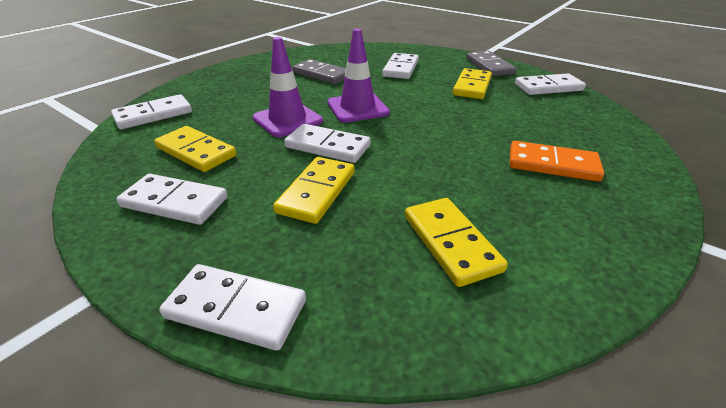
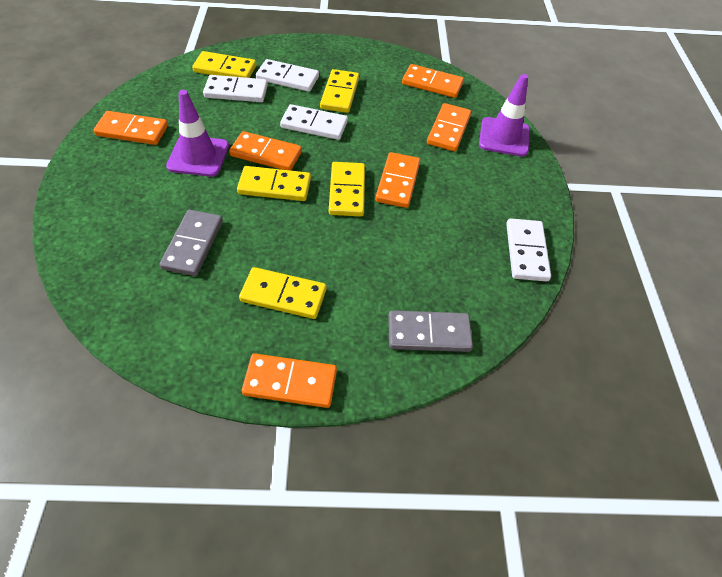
orange domino: [510,141,604,182] = 1 -> [93,111,168,145] [229,131,302,171] [242,353,337,408] [375,152,420,208] [402,64,464,98] [427,103,471,151] = 6
white domino: [111,94,192,130] [116,174,228,225] [159,264,306,351] [284,124,371,163] [382,53,419,79] [515,73,586,95] = 6 -> [203,75,268,102] [256,59,319,92] [280,104,348,140] [506,218,551,282] = 4
yellow domino: [154,126,237,172] [273,157,355,224] [405,198,508,287] [452,68,492,99] = 4 -> [192,51,256,78] [237,166,311,201] [239,267,326,319] [320,69,359,113] [329,162,365,216] = 5

